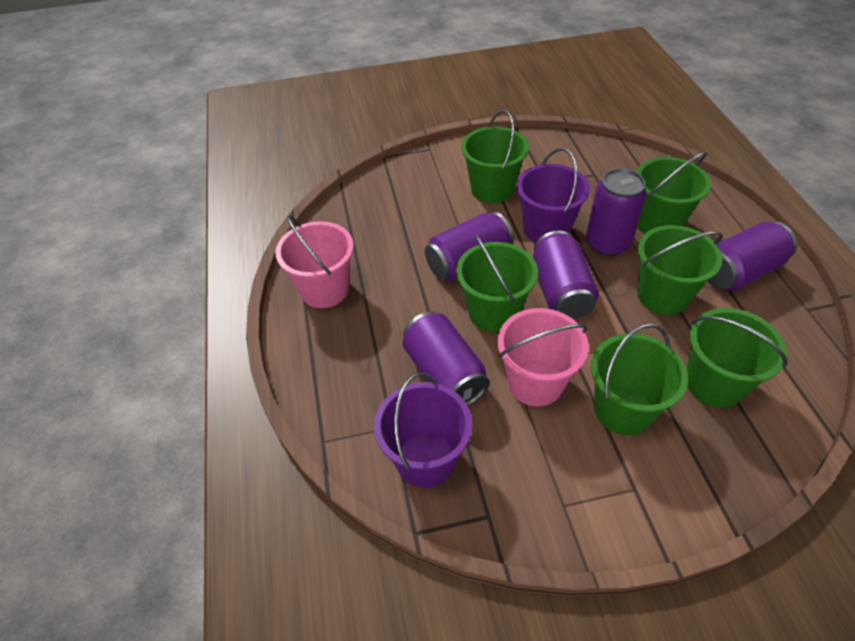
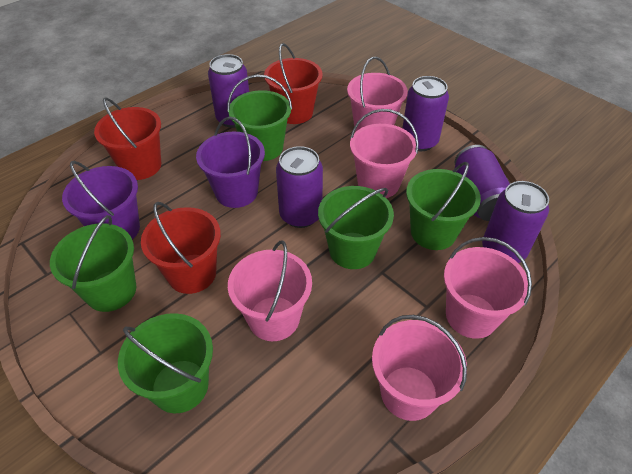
green bucket: [456,234,538,332] [461,110,529,203] [591,323,688,435] [637,152,711,234] [638,225,723,315] [687,308,787,408] = 6 -> [50,215,136,312] [118,313,213,413] [227,74,292,161] [318,186,394,269] [406,162,481,250] = 5
pink bucket: [275,215,354,308] [497,308,589,407] = 2 -> [228,241,312,341] [347,57,408,132] [350,109,419,198] [372,315,467,421] [444,237,532,339] = 5
red bucket: none = 0 -> [94,98,161,180] [141,202,221,294] [264,43,323,124] = 3

